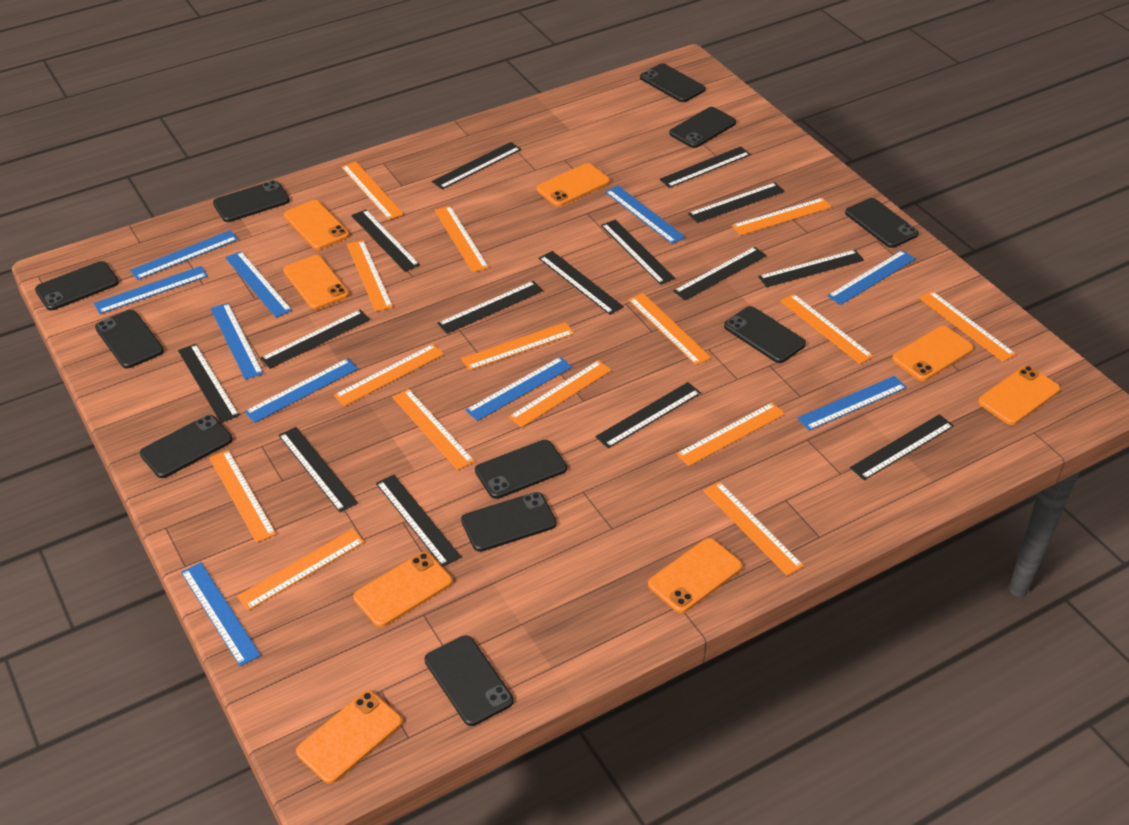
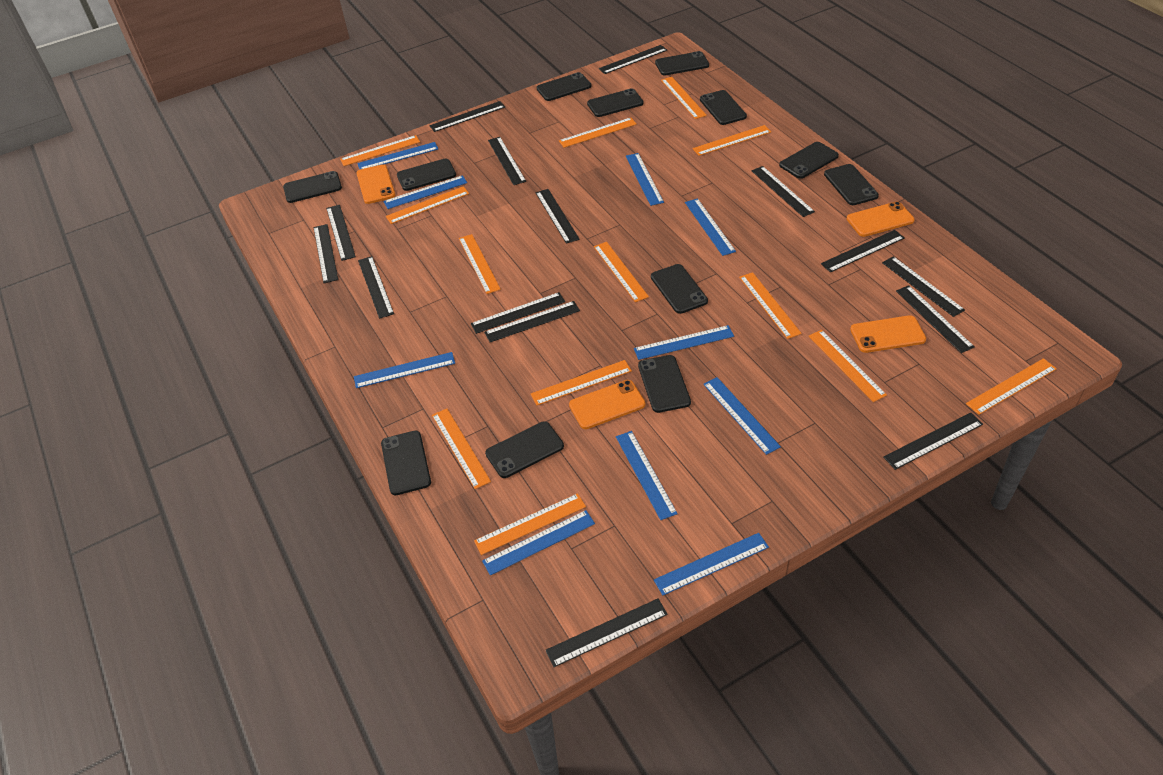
black phone: [35,261,119,310] [95,310,164,368] [140,415,233,478] [213,180,290,222] [425,635,514,726] [461,492,557,552] [475,440,567,499] [640,63,705,102] [669,107,736,148] [724,306,806,363] [845,198,919,248] = 11 -> [283,171,342,203] [381,431,431,495] [397,159,456,191] [485,421,564,478] [537,72,592,101] [587,88,644,117] [638,355,691,413] [651,264,708,314] [655,51,709,76] [700,90,747,125] [779,142,839,179] [824,164,879,205] = 12
orange phone: [283,255,349,309] [284,200,349,250] [296,690,402,784] [353,552,452,627] [537,163,610,207] [648,538,742,613] [892,326,973,381] [978,366,1060,425] = 8 -> [356,164,395,204] [569,380,645,429] [847,201,915,237] [850,315,926,353] = 4
orange ruler: [209,450,276,543] [237,529,365,611] [334,344,444,406] [341,161,404,220] [347,240,393,312] [392,389,475,470] [434,206,489,272] [461,322,574,371] [509,360,611,428] [628,293,711,365] [676,402,785,466] [703,482,804,576] [732,198,831,235] [780,294,873,364] [919,291,1016,362] = 15 -> [340,135,420,166] [386,186,469,224] [432,409,491,489] [459,234,501,294] [474,493,586,555] [531,360,632,405] [559,118,637,148] [594,242,649,302] [661,77,707,119] [693,125,771,156] [739,272,802,339] [809,330,887,402] [966,358,1057,415] = 13

